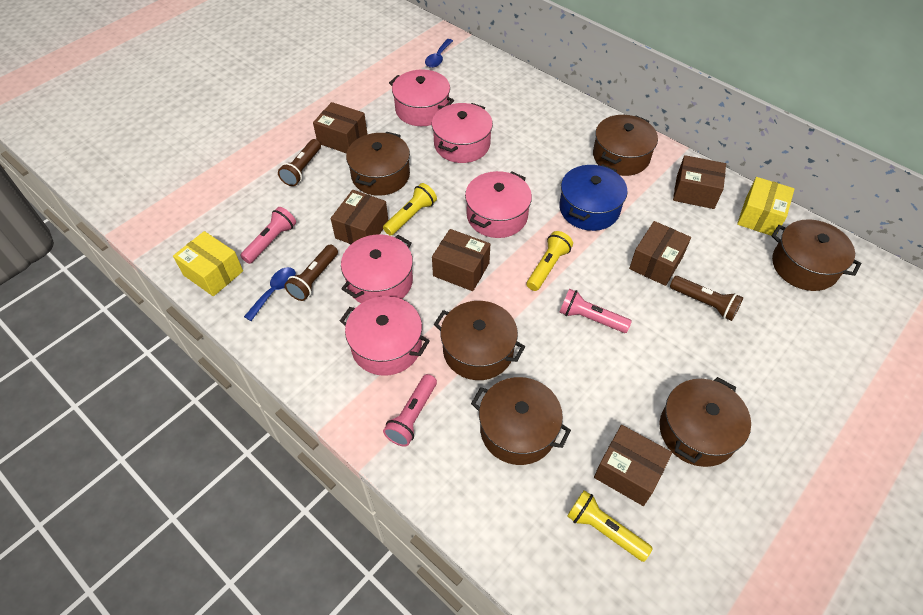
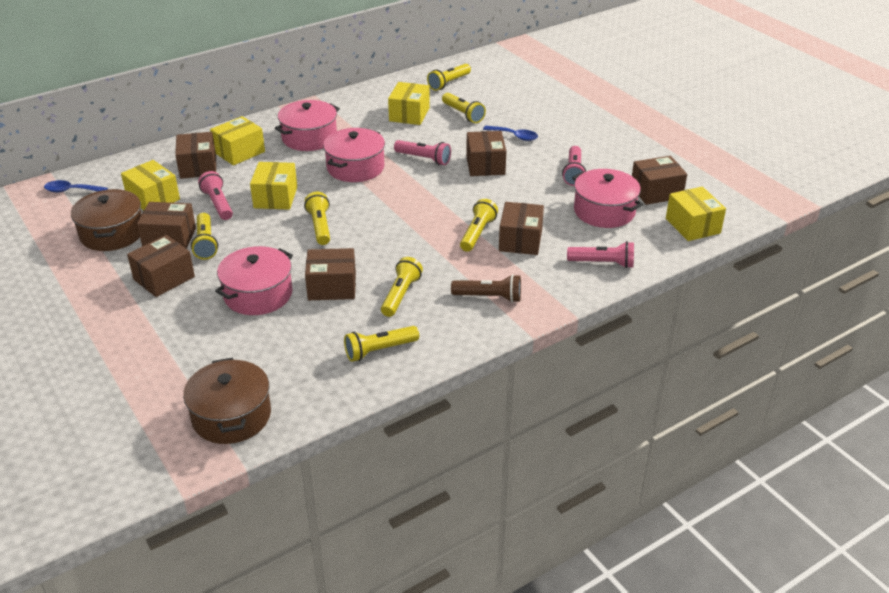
blue pot: [559,164,627,231] = 1 -> none = 0
brown box: [313,102,367,154] [331,190,389,244] [432,229,490,291] [594,425,672,506] [629,221,691,286] [673,155,726,209] = 6 -> [127,235,195,297] [137,202,196,249] [175,132,216,179] [305,248,356,300] [466,131,506,176] [499,202,544,255] [632,156,687,205] = 7
brown flashlight: [278,139,321,186] [284,245,338,301] [670,276,743,321] = 3 -> [451,274,521,303] = 1
brown pot: [346,131,410,196] [434,301,525,380] [471,377,571,465] [593,115,658,176] [660,377,751,467] [772,219,861,291] = 6 -> [71,189,142,251] [183,357,271,444] = 2
pink flashlight: [240,207,296,264] [383,374,437,447] [560,289,632,333] = 3 -> [198,171,233,220] [394,140,451,165] [562,146,586,186] [567,241,634,268] = 4
pink pot: [340,296,430,376] [341,234,413,303] [389,69,454,126] [432,103,493,163] [465,171,532,238] = 5 -> [215,246,293,315] [275,100,340,151] [323,128,385,182] [572,169,643,228] = 4
yellow box: [173,231,243,296] [737,177,795,236] = 2 -> [121,160,180,210] [210,116,265,165] [250,162,297,210] [388,82,430,125] [666,186,726,241] = 5
yellow flashlight: [383,183,437,236] [527,231,573,291] [567,490,653,562] = 3 -> [191,213,218,260] [304,192,330,245] [344,326,419,362] [381,257,423,317] [427,64,471,91] [442,93,486,123] [460,199,498,252] = 7

